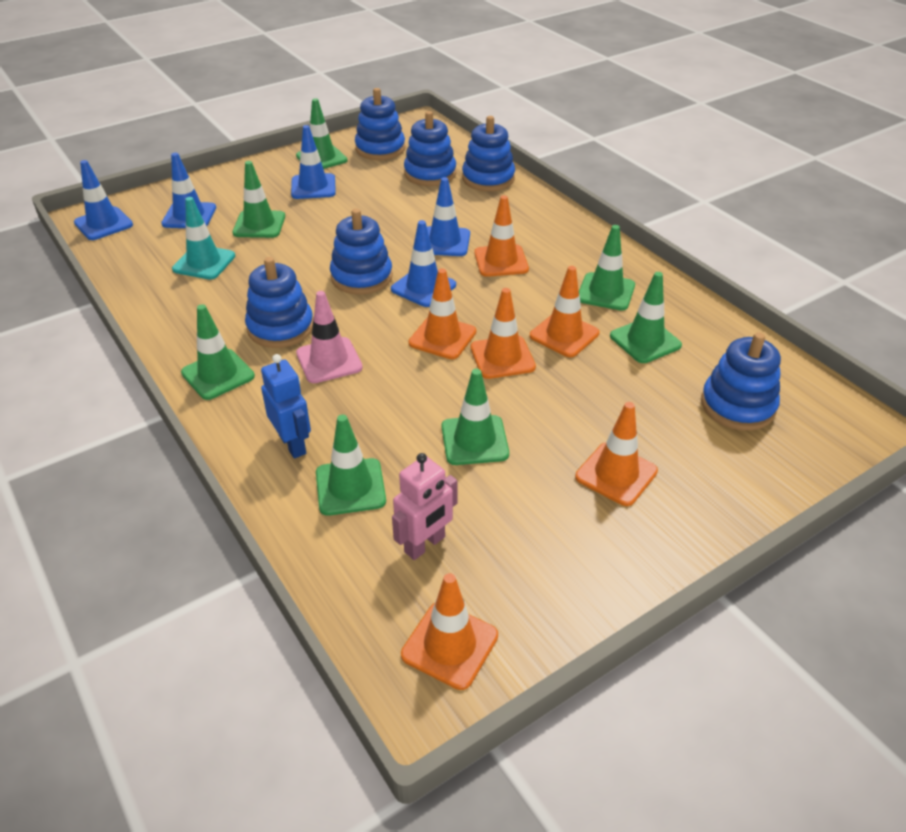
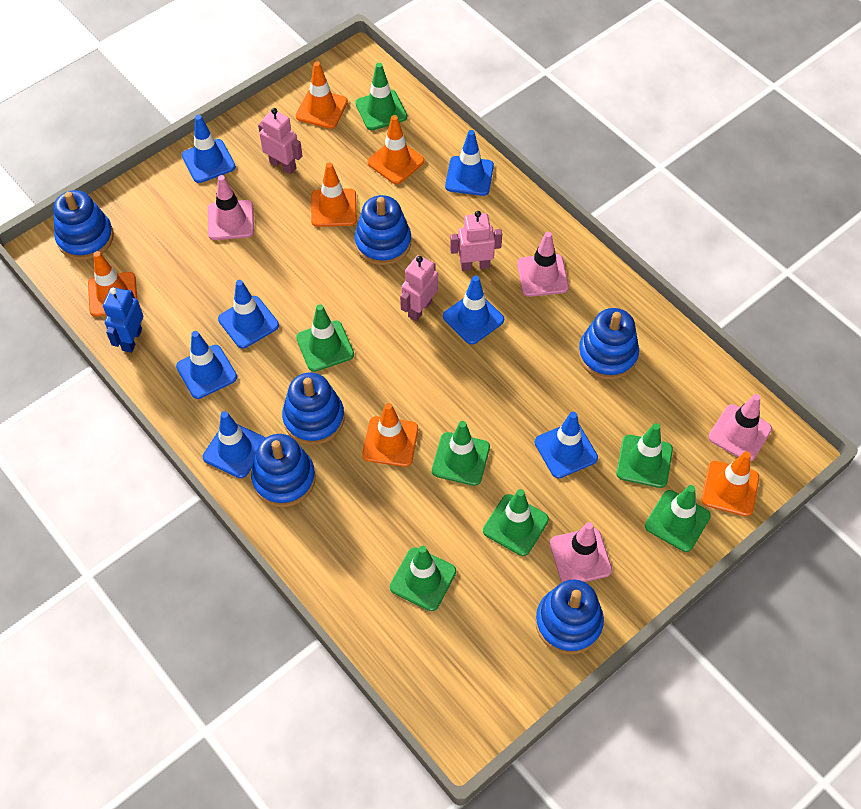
blue traffic cone: [74,160,133,240] [161,153,216,228] [291,125,336,199] [391,220,456,307] [427,177,470,256] = 5 -> [176,331,237,399] [182,115,236,183] [203,411,265,478] [218,280,279,349] [443,275,504,345] [445,130,494,196] [535,412,598,478] = 7
pink robot: [392,453,458,560] = 1 -> [258,108,302,174] [400,255,438,321] [450,211,502,271] = 3
pink traffic cone: [296,291,363,383] = 1 -> [208,175,254,240] [517,232,569,297] [550,522,612,582] [708,394,772,462] = 4
turquoise traffic cone: [172,197,235,280] = 1 -> none = 0

